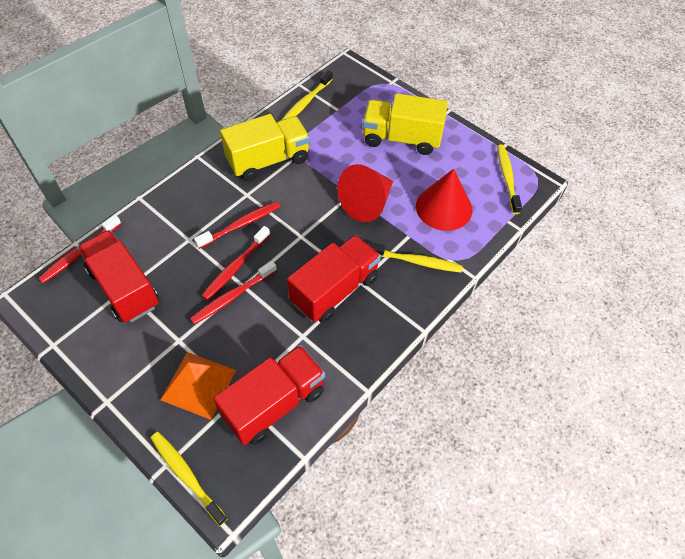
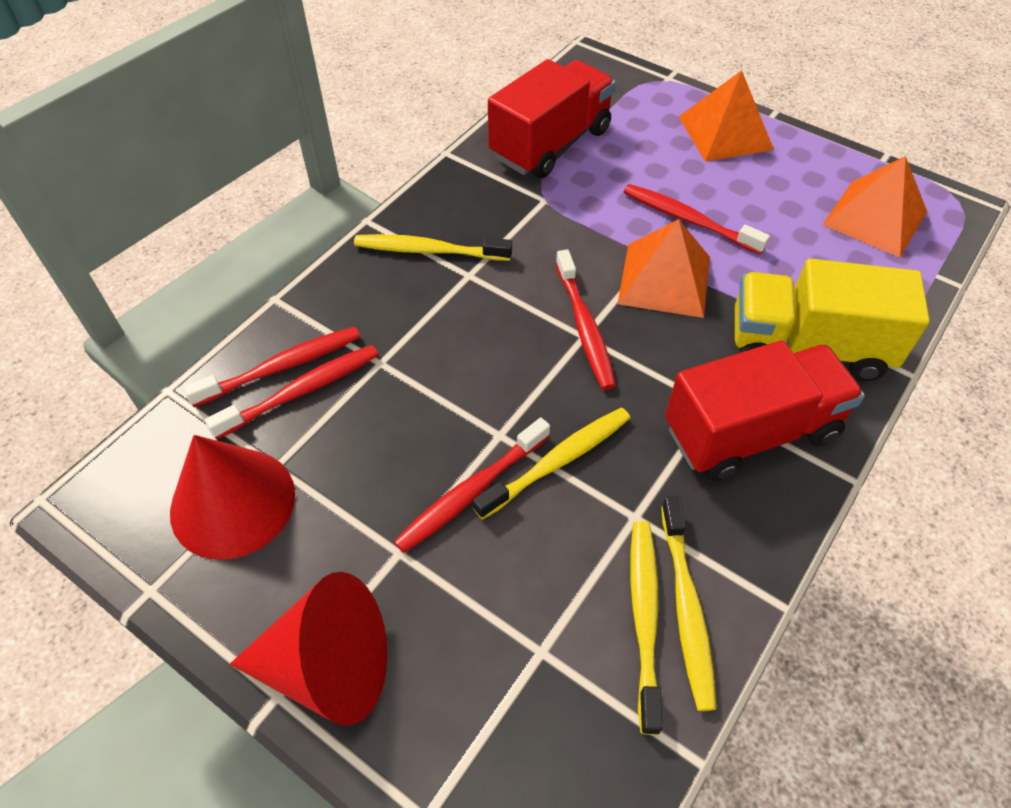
orange pyramid: [160,352,236,420] = 1 -> [618,219,710,318] [679,70,774,162] [823,156,927,258] = 3
red toothbrush: [38,215,121,283] [190,261,277,324] [194,201,280,249] [202,226,270,300] = 4 -> [183,327,360,407] [204,345,379,439] [394,417,550,553] [556,249,616,390] [624,184,770,255] = 5
red truck: [77,230,159,323] [213,345,325,445] [287,235,381,323] = 3 -> [488,59,615,178] [665,340,865,481] = 2
yellow truck: [220,114,310,181] [363,93,448,155] = 2 -> [735,259,930,381] = 1

